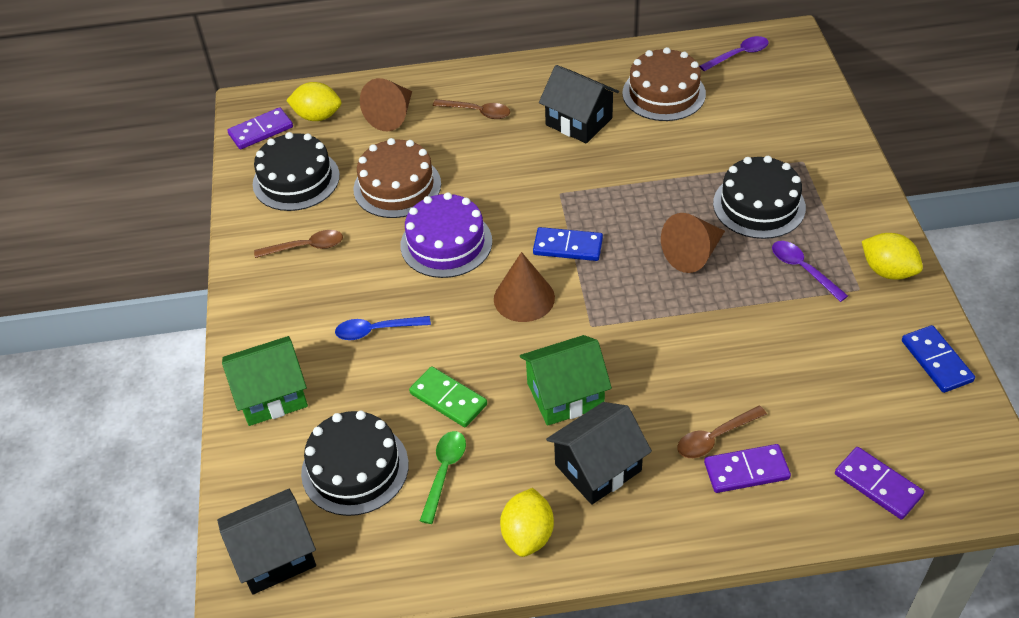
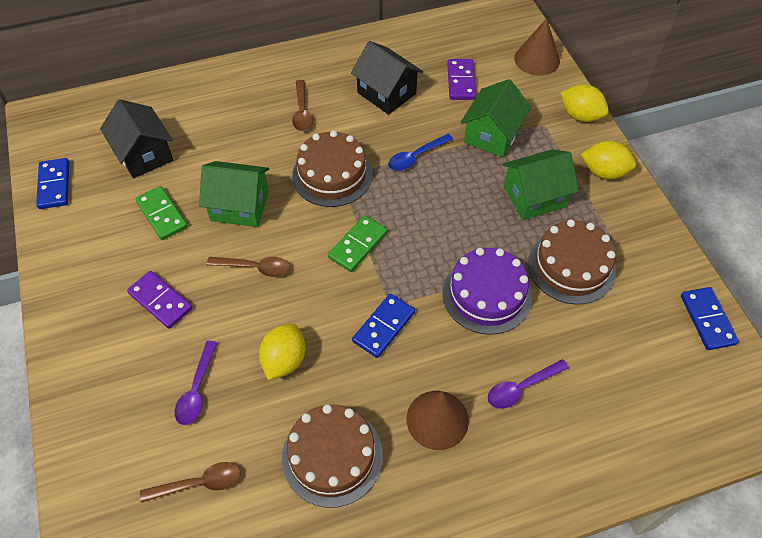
black cake: [253,132,340,211] [301,411,409,516] [713,156,806,239] = 3 -> none = 0
black house: [217,489,316,594] [539,65,619,144] [546,402,652,505] = 3 -> [100,99,173,178] [351,41,423,115] = 2
blue domino: [533,227,603,261] [902,325,975,393] = 2 -> [36,158,69,209] [352,294,415,358] [681,287,739,350] = 3
brown cake: [353,138,441,218] [622,47,706,121] = 2 -> [282,404,383,508] [292,130,372,207] [528,220,616,305] = 3
brown cone: [360,78,412,131] [494,252,555,322] [661,213,725,273] = 3 -> [407,391,469,450] [514,18,560,76] = 2
green domino: [409,367,487,427] = 1 -> [135,186,188,240] [328,215,387,272] = 2
green house: [222,336,308,426] [520,335,612,426] = 2 -> [199,161,269,227] [460,79,531,158] [502,150,579,220] = 3
green spoon: [420,431,466,524] = 1 -> none = 0
purple domino: [227,107,293,150] [704,444,791,493] [835,447,924,519] = 3 -> [127,271,193,329] [447,59,476,100] = 2

